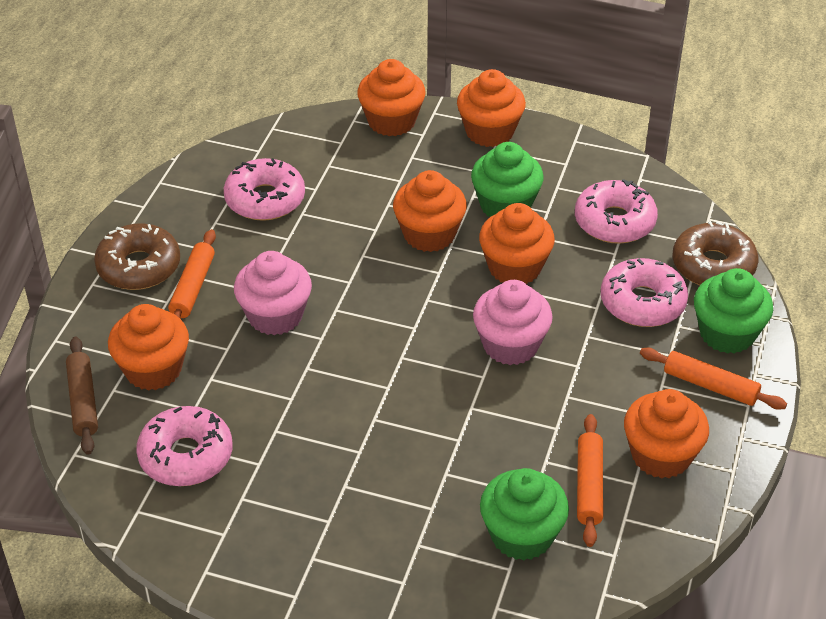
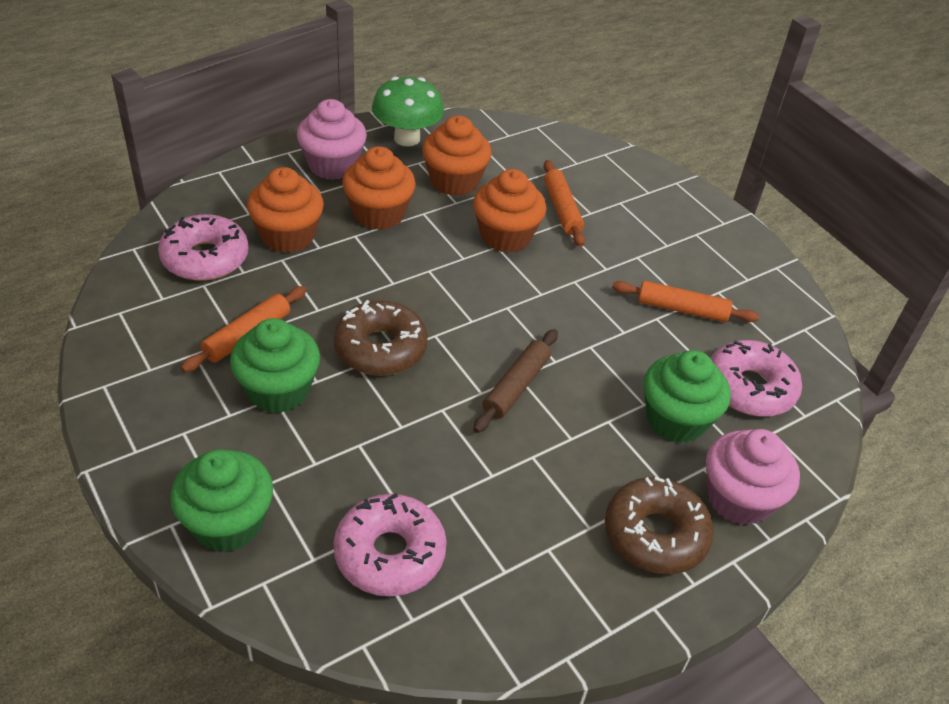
green mushroom: none = 0 -> [372,77,444,147] = 1
orange cupcake: [108,304,189,391] [357,59,426,136] [393,170,467,252] [457,69,526,147] [479,203,555,284] [624,389,709,479] = 6 -> [247,167,324,253] [342,146,416,230] [422,115,492,196] [473,169,547,253] = 4
pink donut: [136,406,233,486] [224,158,305,221] [575,179,658,244] [601,258,688,327] = 4 -> [158,214,249,281] [333,493,447,596] [711,340,802,417] = 3

